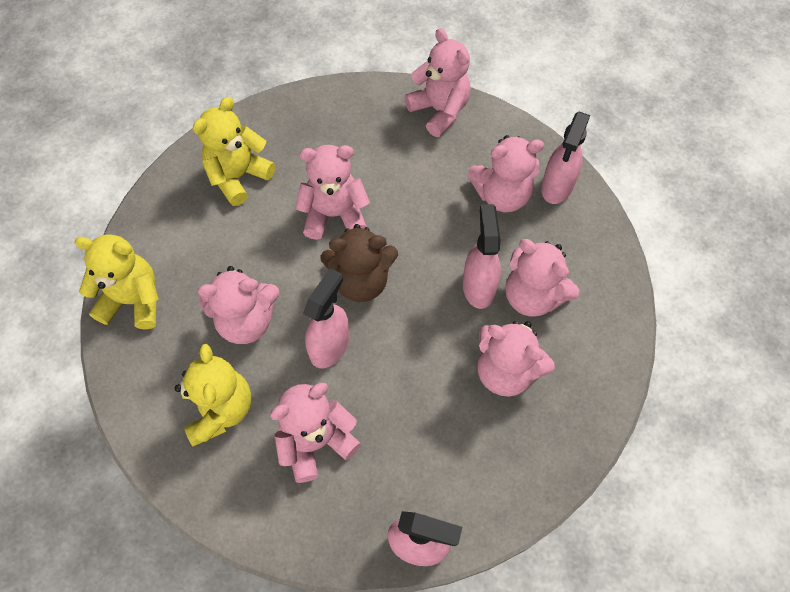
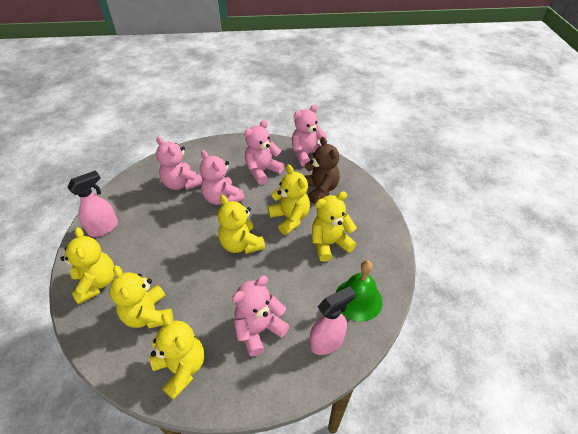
green bell: none = 0 -> [336,260,382,322] = 1
pink spray bottle: [303,268,349,368] [387,511,462,566] [463,204,501,309] [541,112,590,204] = 4 -> [68,170,118,237] [310,286,356,355] = 2
pink teddy bear: [198,266,280,344] [270,383,361,483] [295,145,370,240] [405,28,471,137] [467,135,544,212] [478,321,555,397] [505,239,579,317] = 7 -> [156,137,202,190] [200,150,245,205] [232,276,290,356] [244,120,284,185] [292,105,327,167] = 5
yellow teddy bear: [74,235,159,329] [175,344,251,446] [193,97,276,206] = 3 -> [60,227,115,304] [109,266,173,329] [150,313,204,400] [218,195,265,254] [267,164,310,235] [312,191,357,262] = 6

